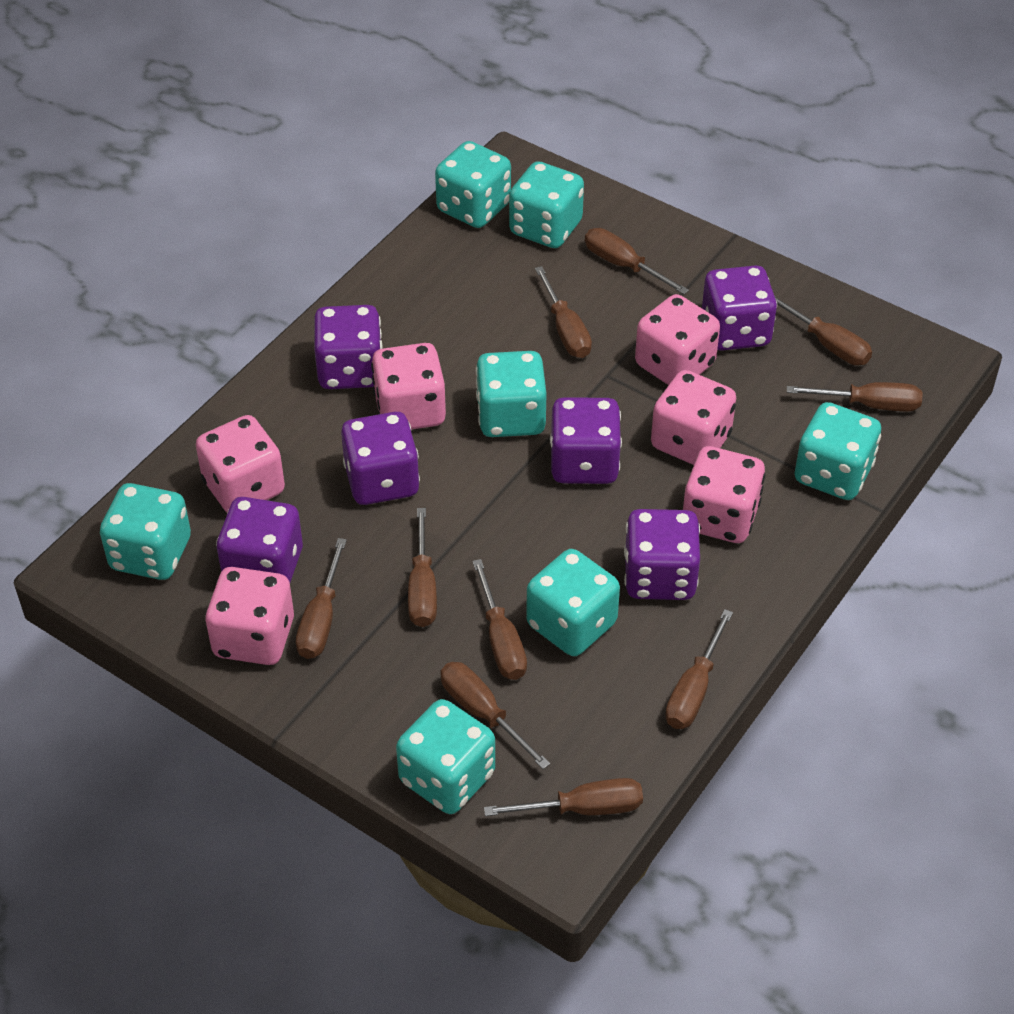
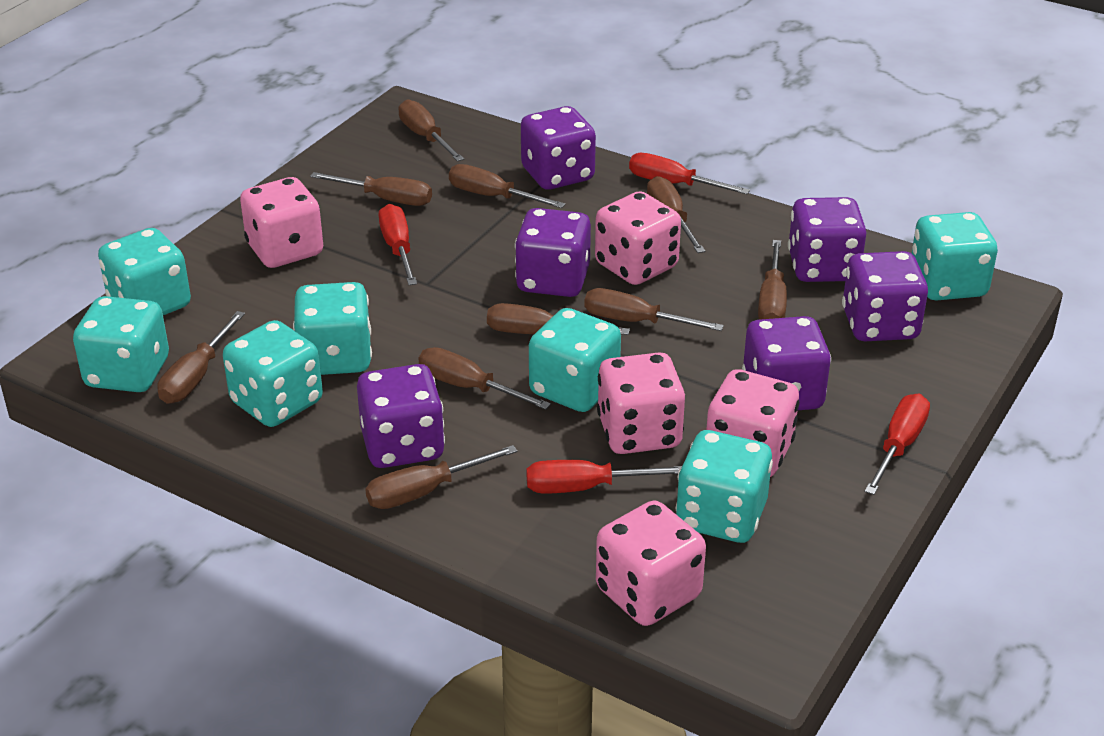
pink dice: [196,415,285,513] [205,567,294,665] [371,343,446,430] [635,294,720,385] [651,370,736,465] [683,446,765,543] = 6 -> [240,177,323,268] [595,191,681,285] [596,501,706,626] [597,352,685,454] [706,369,799,477] = 5
red screwdriver: none = 0 -> [379,204,417,285] [526,460,682,494] [629,153,750,194] [864,394,930,495] = 4

